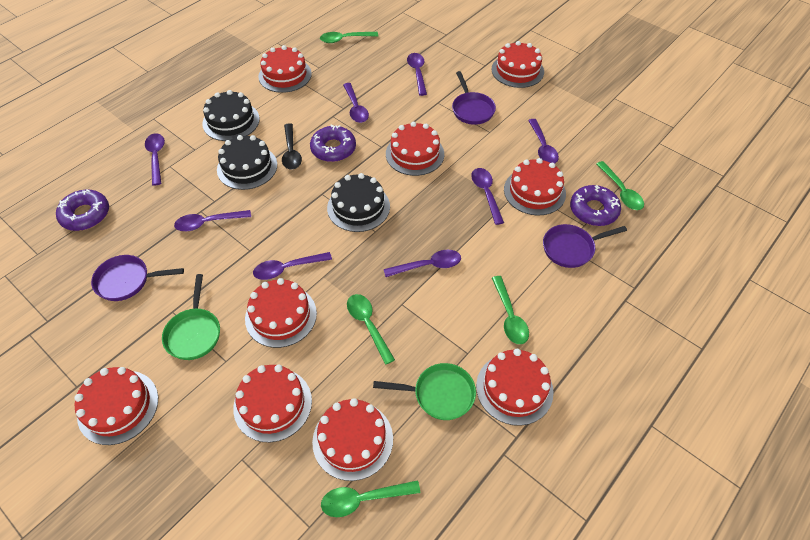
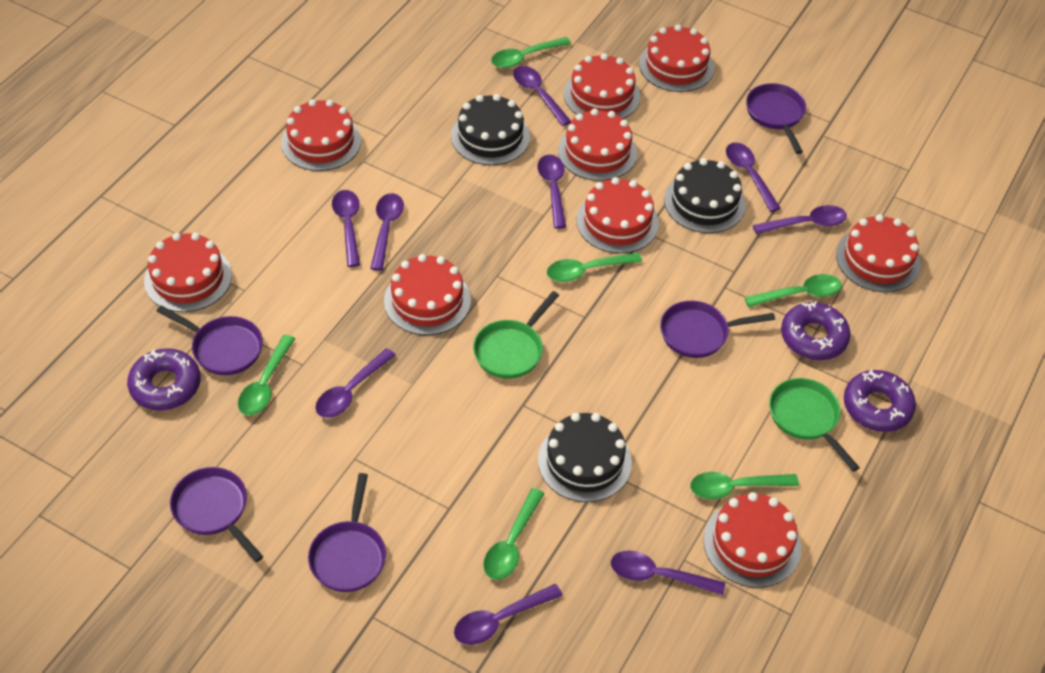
black spoon: [282,123,302,170] = 1 -> none = 0
green spoon: [320,32,378,43] [321,480,420,517] [347,294,395,365] [492,276,529,344] [597,161,644,210] = 5 -> [238,335,295,416] [483,488,545,580] [491,37,571,68] [547,252,642,282] [690,472,799,499] [744,274,842,307] = 6
purple pan: [91,255,184,301] [452,71,496,125] [543,224,627,268] = 3 -> [156,306,263,375] [170,467,263,562] [308,473,386,592] [660,301,775,358] [746,83,806,154] = 5
purple spoon: [145,133,165,186] [174,210,251,231] [253,252,332,280] [343,83,369,123] [384,250,461,277] [407,53,427,96] [471,168,504,225] [528,119,559,163] = 8 -> [315,348,396,418] [332,190,360,267] [370,193,404,271] [454,584,563,645] [513,66,571,126] [538,155,566,229] [611,550,725,595] [726,142,781,212] [753,205,847,234] = 9

